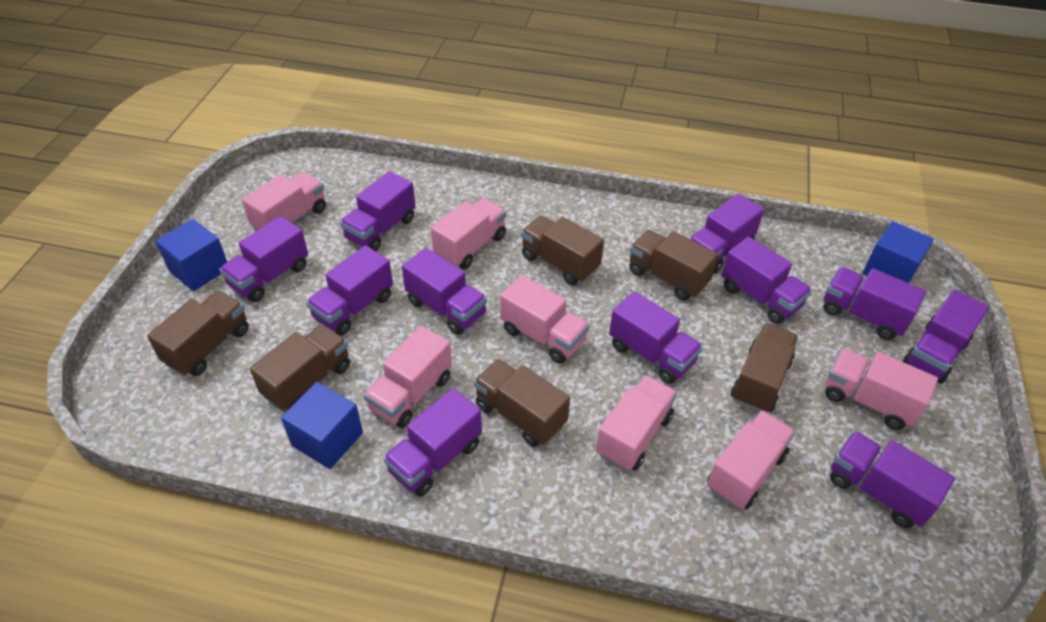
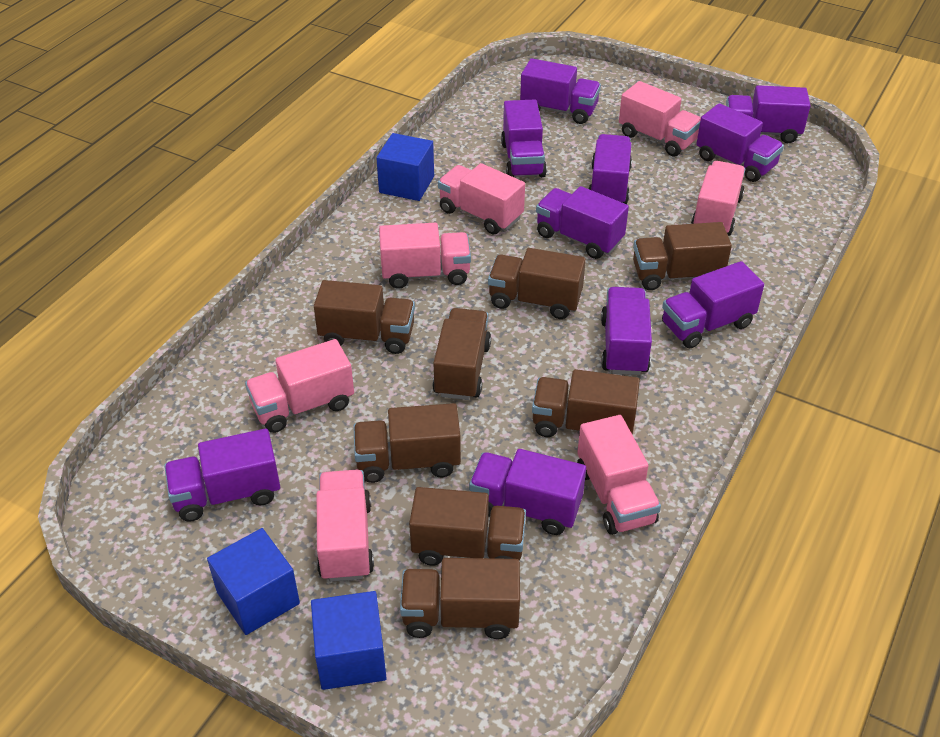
brown truck: [147,291,249,376] [250,324,350,411] [474,359,570,447] [521,215,604,285] [629,230,718,301] [731,323,799,412] = 6 -> [314,280,415,354] [353,403,461,483] [400,558,520,639] [409,487,526,565] [433,308,491,400] [488,248,586,319] [532,369,640,437] [633,222,732,290] = 8
purple truck: [219,216,308,302] [306,245,393,335] [340,171,416,251] [383,388,482,496] [402,248,487,335] [609,291,703,384] [689,194,764,274] [722,237,812,324] [823,267,926,340] [830,431,955,528] [903,290,989,384] = 11 -> [164,429,280,522] [469,449,586,535] [501,99,547,177] [520,58,601,124] [536,186,629,259] [588,134,632,204] [601,287,652,375] [662,261,764,349] [696,103,784,182] [726,85,811,143] = 10

